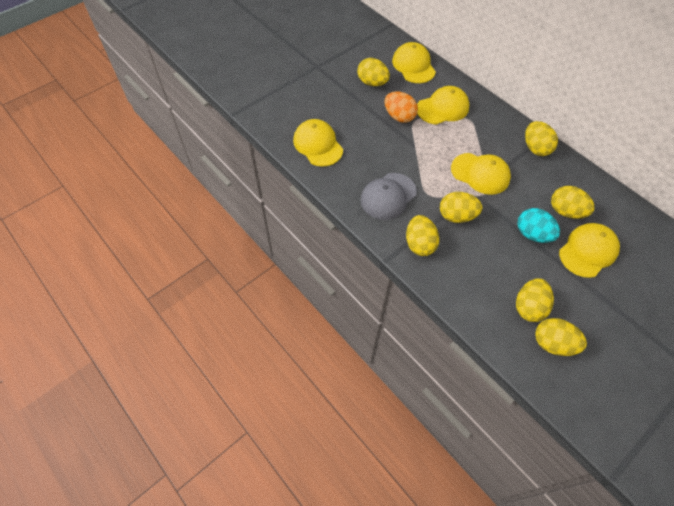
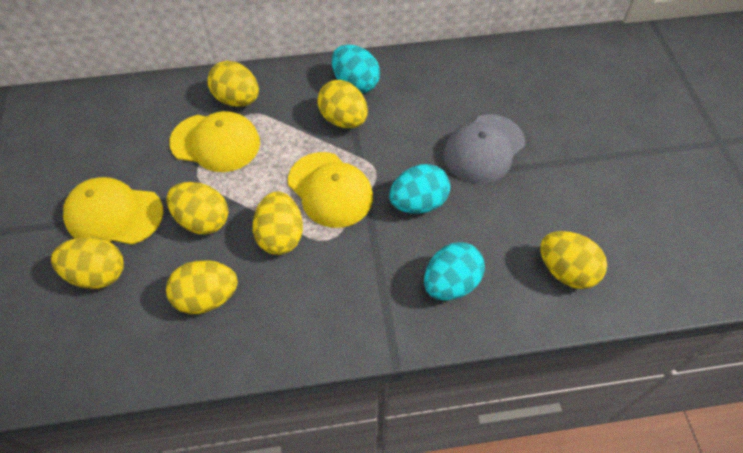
orange egg: [385,91,418,123] = 1 -> none = 0
turquoise egg: [517,208,560,243] = 1 -> [332,44,380,93] [389,164,450,214] [424,242,485,300] = 3
yellow cap: [293,119,343,167] [392,42,436,83] [417,86,470,125] [451,153,511,195] [559,223,620,278] = 5 -> [63,177,163,245] [169,111,260,172] [288,152,373,228] = 3

